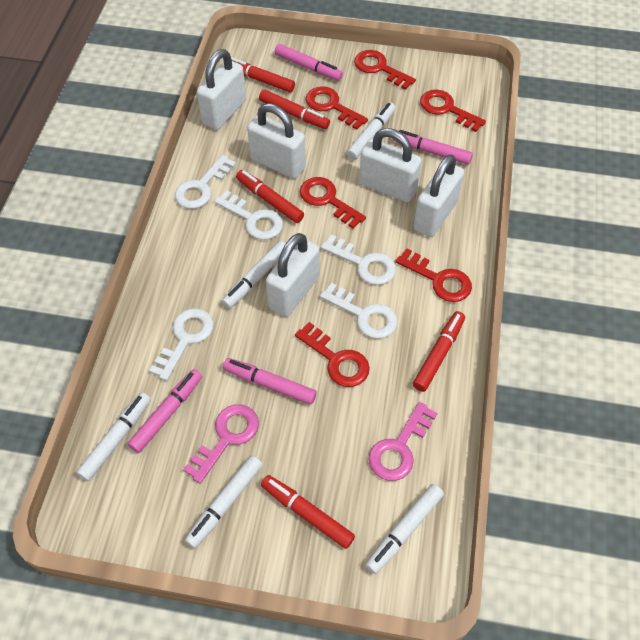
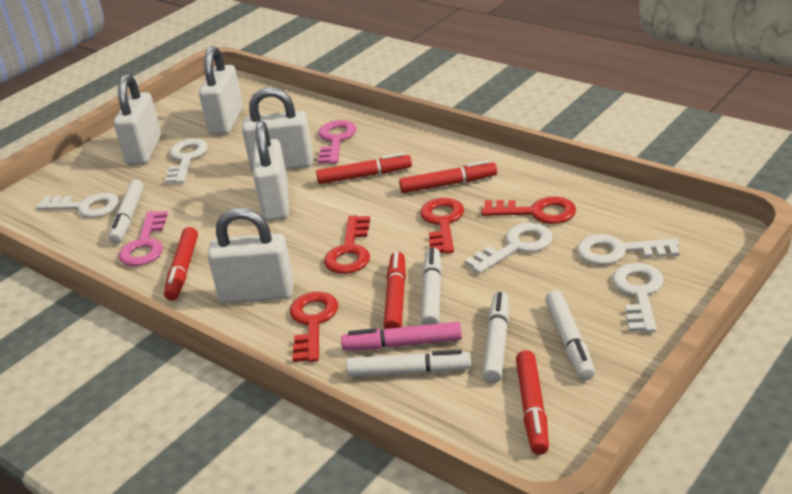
pink marker: [128,369,202,453] [223,358,317,405] [275,44,343,81] [392,130,473,165] = 4 -> [341,322,462,351] = 1
red key: [295,322,370,387] [300,177,366,229] [305,86,368,130] [354,50,416,90] [395,248,472,302] [420,89,486,132] = 6 -> [290,292,338,362] [324,216,370,274] [420,198,464,254] [481,196,576,224] = 4

